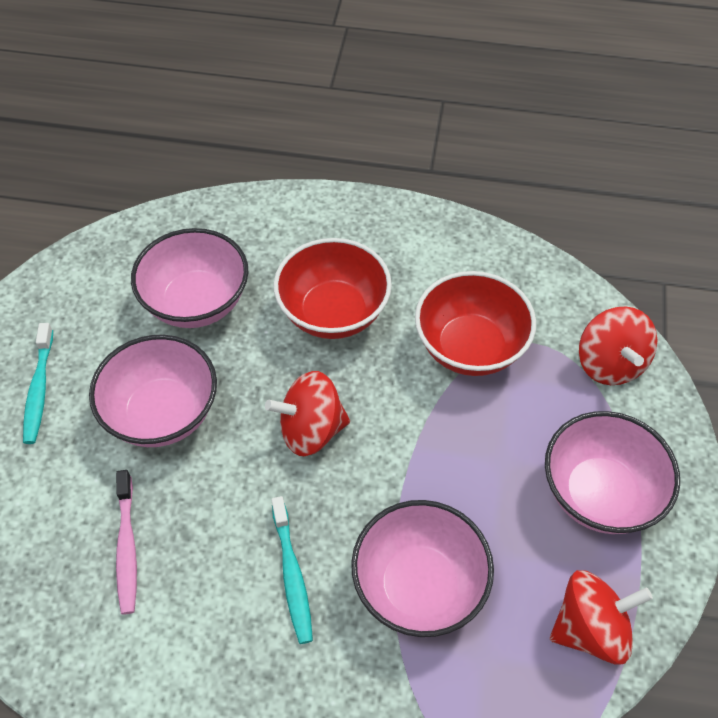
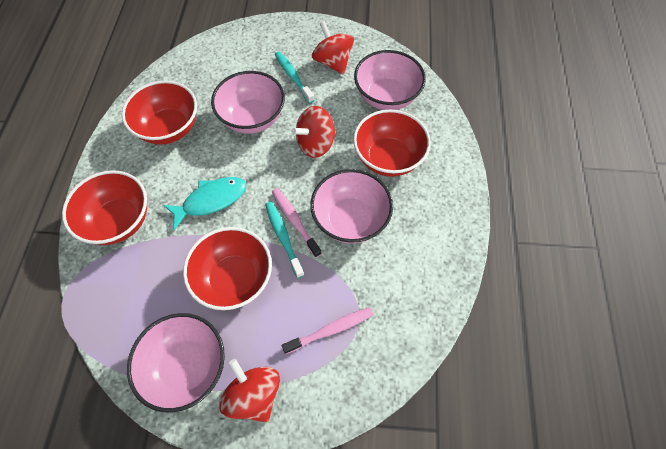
pink toothbrush: [116,470,137,614] = 1 -> [272,188,322,258] [282,308,373,354] = 2
red bowl: [274,238,392,339] [415,271,536,376] = 2 -> [62,170,147,245] [122,81,197,145] [183,227,272,310] [353,109,431,177] = 4
turquoise fish: none = 0 -> [164,177,246,230] = 1

